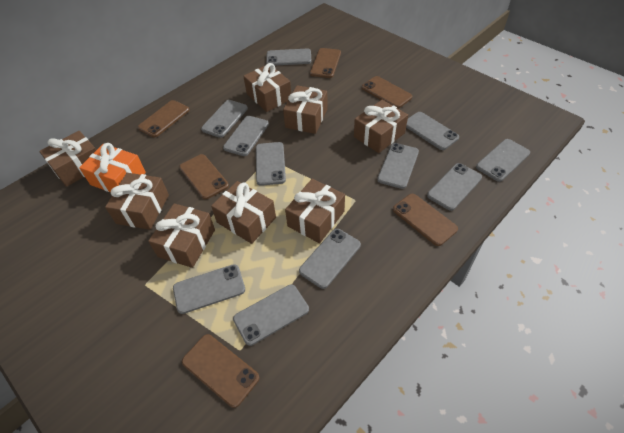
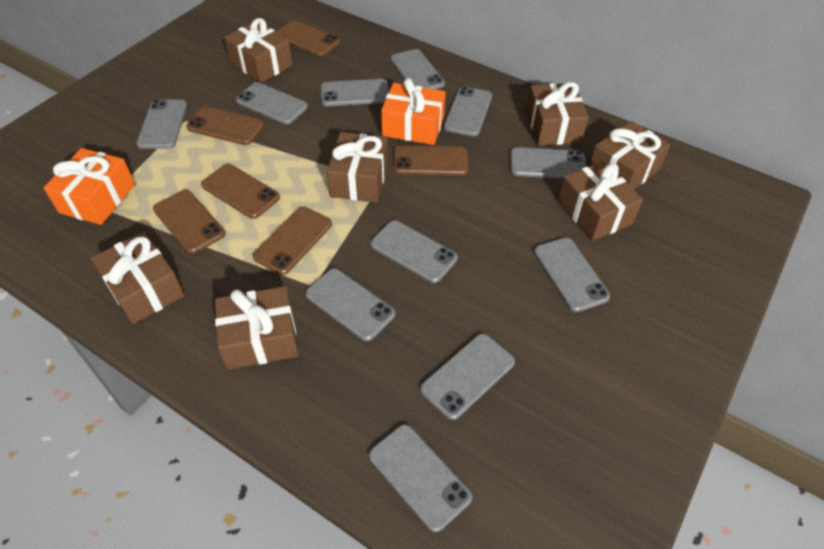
brown gift: [39,131,96,187] [105,173,169,230] [148,203,215,268] [211,181,276,244] [243,63,291,112] [283,85,327,134] [285,179,345,243] [354,100,408,153] = 8 -> [91,232,184,324] [215,286,299,370] [224,18,292,83] [327,132,388,203] [526,82,589,146] [558,161,643,241] [589,121,670,190] = 7
orange gift: [79,143,146,192] = 1 -> [44,148,135,225] [381,78,446,145] = 2

